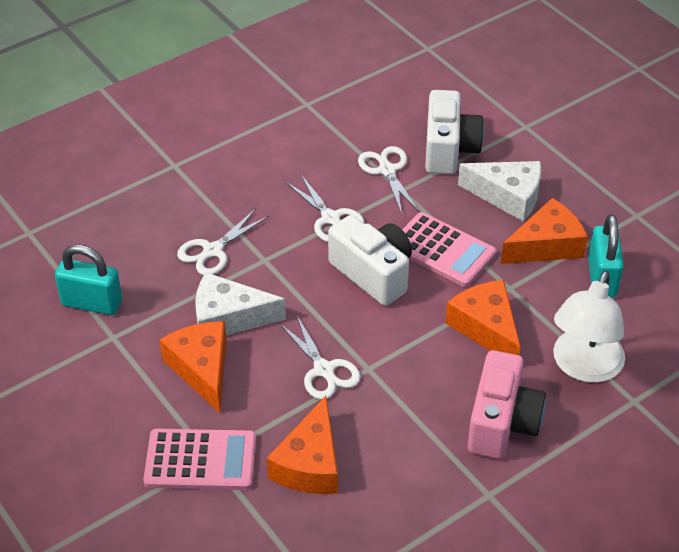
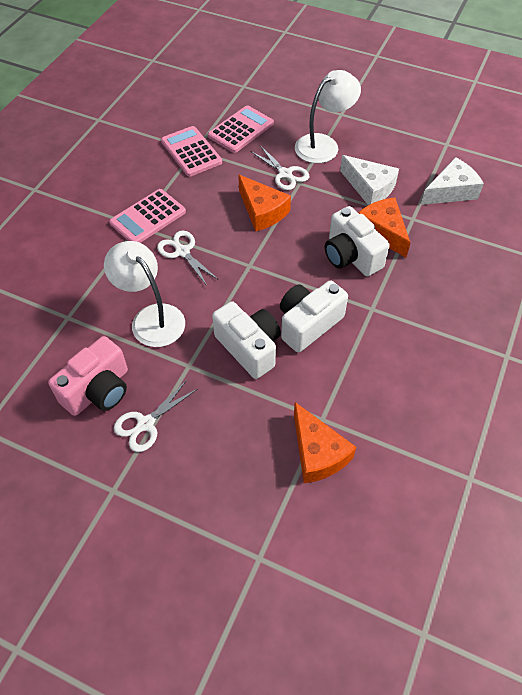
orange cheese: [159,321,227,413] [267,396,338,494] [445,280,520,355] [501,198,588,264] = 4 -> [238,175,291,232] [294,402,356,483] [358,197,410,258] = 3
pink calculator: [143,429,256,490] [402,212,497,287] = 2 -> [109,189,186,243] [161,126,222,177] [208,105,274,153] = 3
turquoise padlock: [55,245,122,315] [588,214,624,298] = 2 -> none = 0
white camera: [328,215,412,306] [425,90,484,174] = 2 -> [212,301,281,379] [280,280,348,353] [325,206,390,276] = 3
white lamp: [553,271,625,383] = 1 -> [104,241,185,347] [295,70,361,163] = 2
white scissors: [177,209,269,275] [279,314,361,400] [286,175,365,242] [358,146,419,215] = 4 -> [114,380,198,452] [157,230,219,286] [250,145,309,190] = 3

